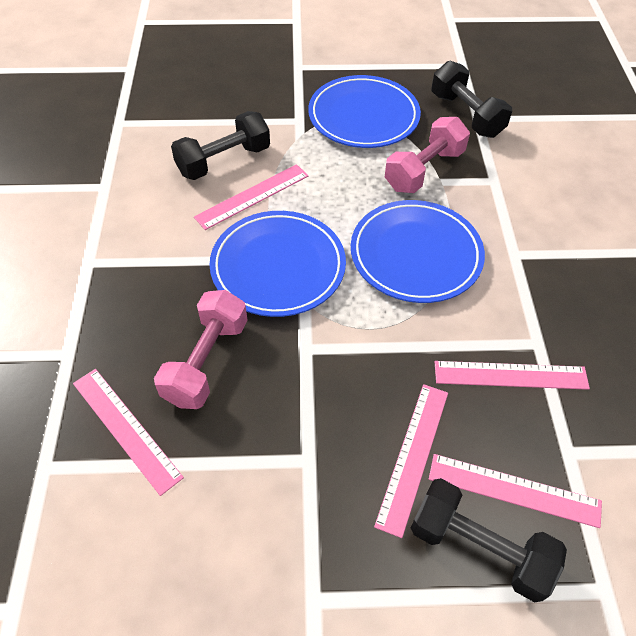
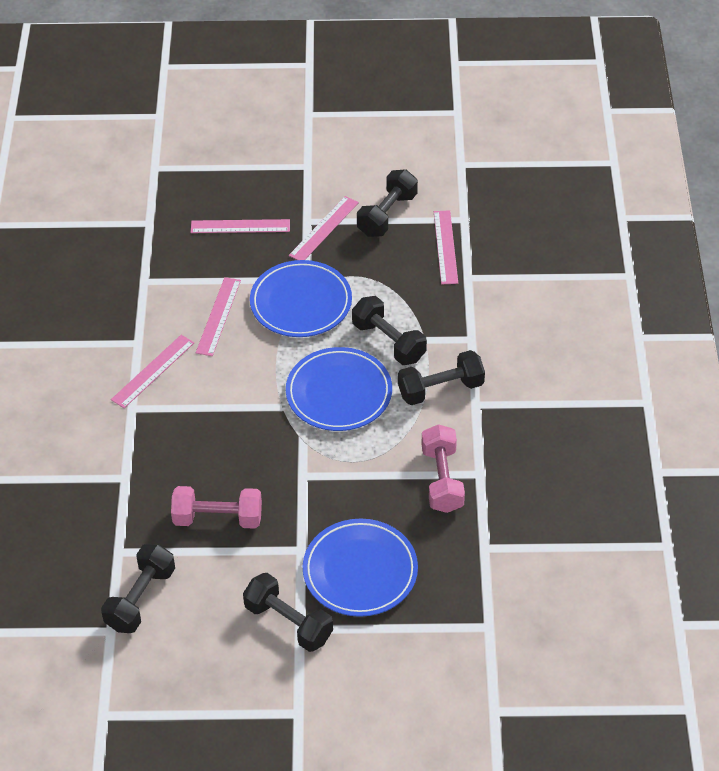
black dumbbell: [171,111,270,180] [411,478,567,602] [432,61,512,138] = 3 -> [101,544,175,633] [243,573,333,652] [352,296,427,365] [357,169,418,237] [398,350,485,405] = 5

